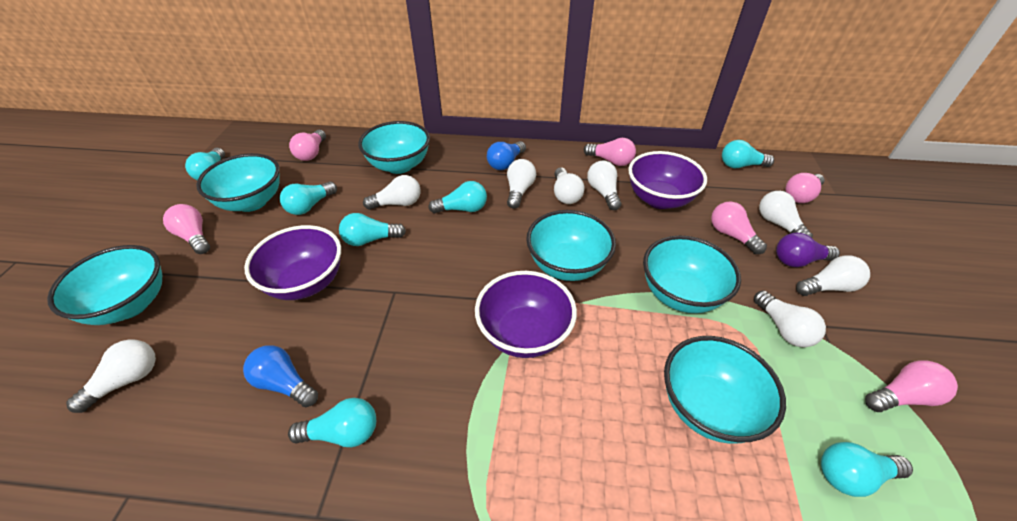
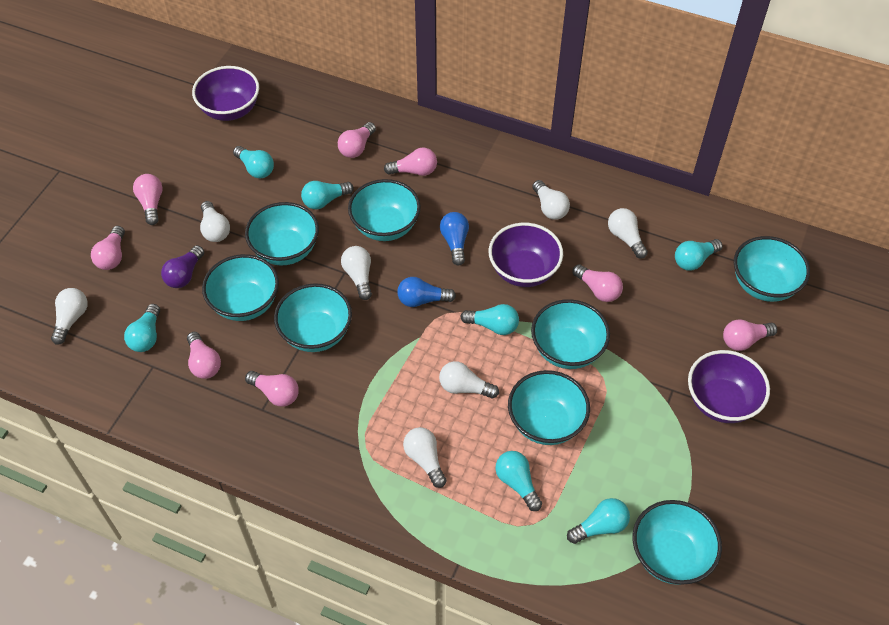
pink light bulb: [163,204,210,254] [289,130,326,161] [584,138,636,166] [711,202,767,254] [785,173,825,203] [865,360,958,412] = 6 -> [91,226,125,270] [133,174,163,225] [187,332,221,379] [245,371,299,407] [338,122,376,158] [384,147,437,176] [573,264,623,302] [723,319,777,351] = 8
turquoise bowl: [47,245,162,325] [196,153,280,212] [358,121,430,174] [526,210,616,281] [643,235,741,313] [664,336,786,444] = 6 -> [202,254,279,321] [245,202,319,265] [274,283,352,352] [348,179,421,241] [508,370,590,445] [531,299,610,369] [633,500,722,585] [734,236,810,302] = 8
white light bulb: [66,339,156,413] [363,175,421,210] [507,159,536,209] [554,167,585,204] [587,161,621,210] [754,290,826,347] [759,191,813,238] [796,255,870,296] = 8 -> [51,288,88,345] [200,201,230,242] [341,246,372,300] [403,427,447,488] [439,361,499,399] [532,180,570,220] [608,208,648,259] = 7

